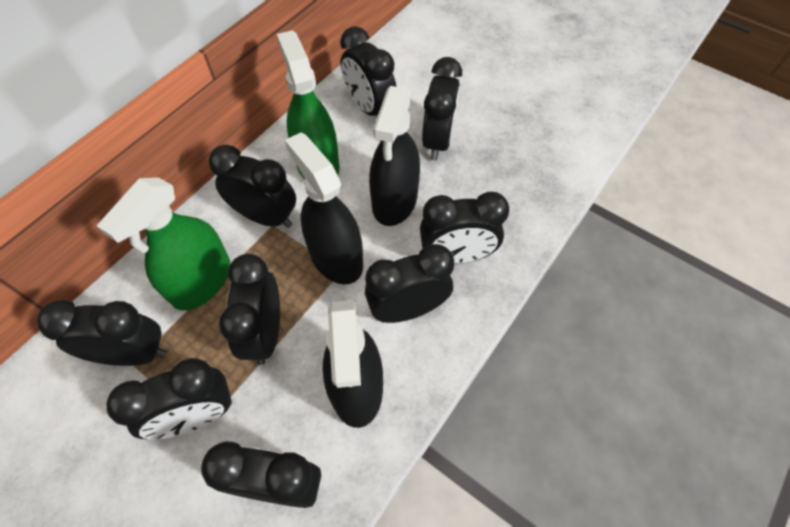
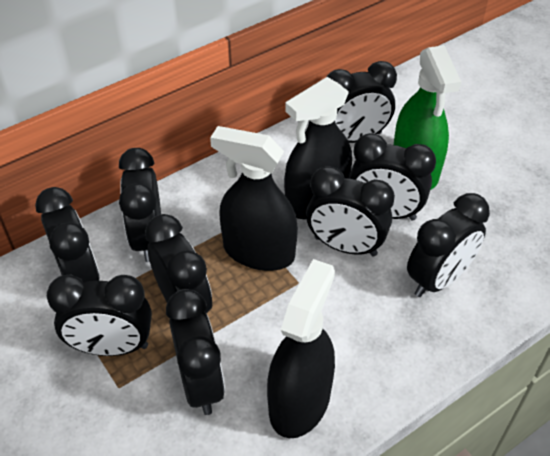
green spray bottle: [97,177,231,310] [277,30,340,179] = 2 -> [394,45,461,190] = 1

